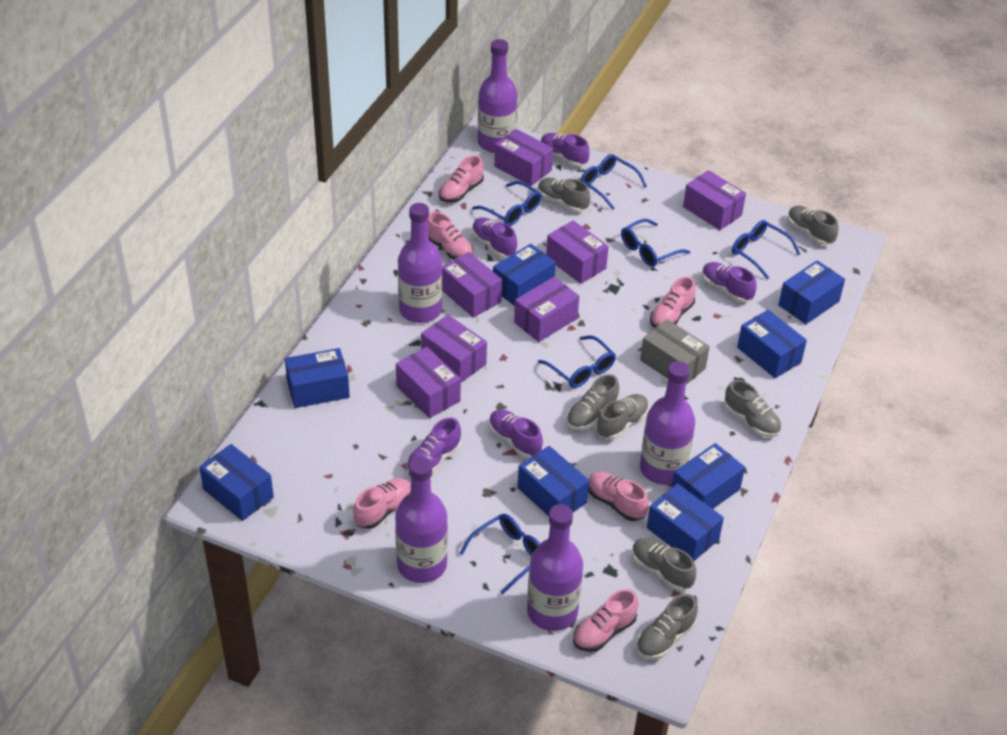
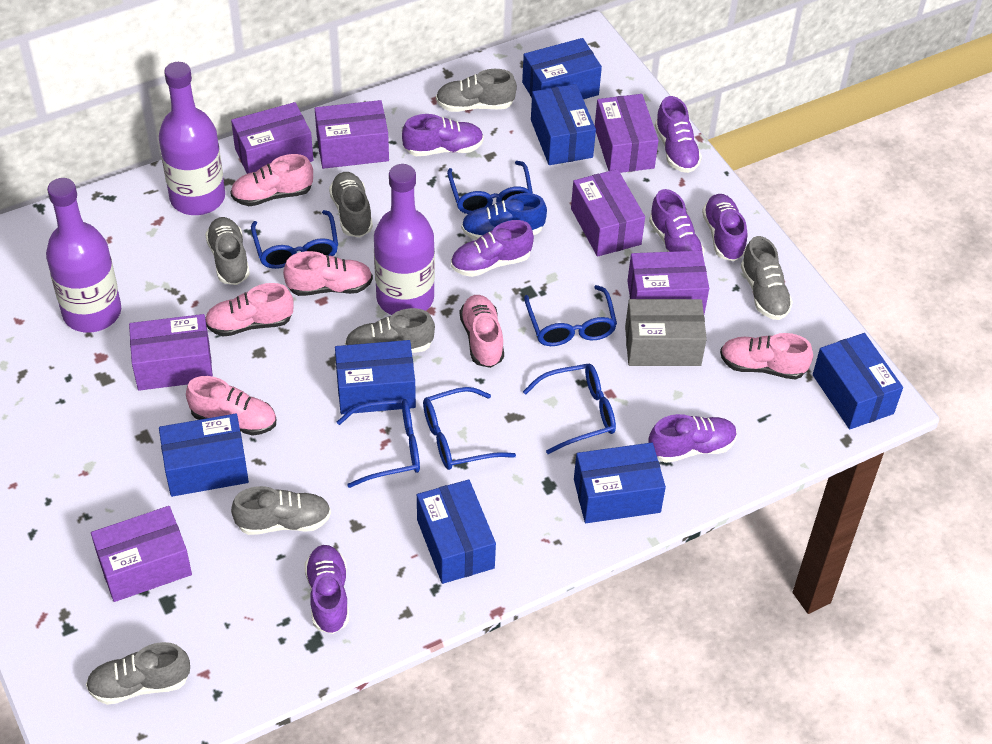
blue box: [199,444,274,521] [285,348,350,408] [493,244,556,306] [517,446,589,516] [647,483,724,561] [672,443,745,509] [737,310,807,378] [778,260,845,324] = 8 -> [159,414,249,497] [335,340,416,414] [417,479,496,584] [522,38,602,99] [531,84,596,165] [574,443,666,523] [813,333,903,429] = 7
blue shoe: none = 0 -> [461,193,547,240] = 1
purple bottle: [395,457,448,583] [398,203,442,323] [478,39,518,153] [527,504,583,631] [640,361,695,485] = 5 -> [46,178,121,333] [159,62,225,215] [374,164,435,315] = 3
purple shoe: [406,418,461,474] [472,217,517,258] [489,409,543,458] [541,133,590,167] [702,262,756,302] = 5 -> [305,545,349,634] [402,114,484,156] [451,220,534,277] [648,414,737,463] [649,189,705,256] [655,96,702,173] [702,194,747,261] = 7

